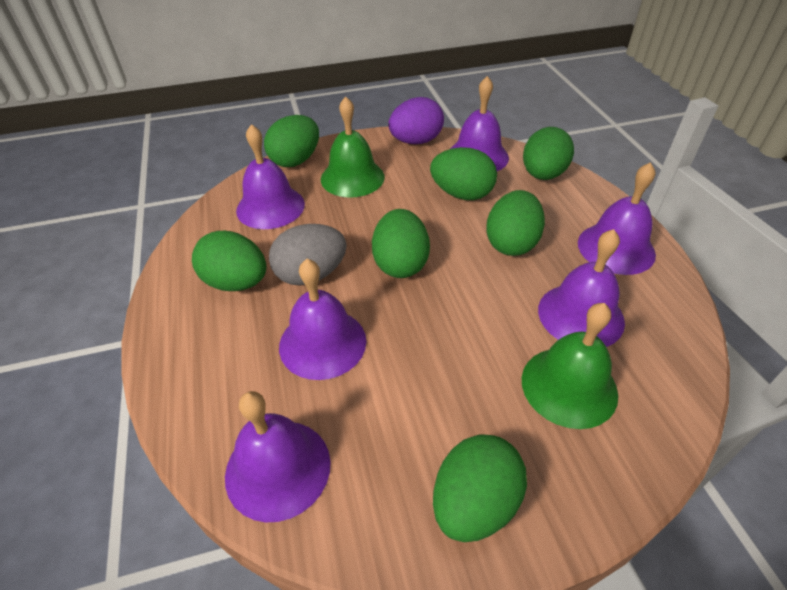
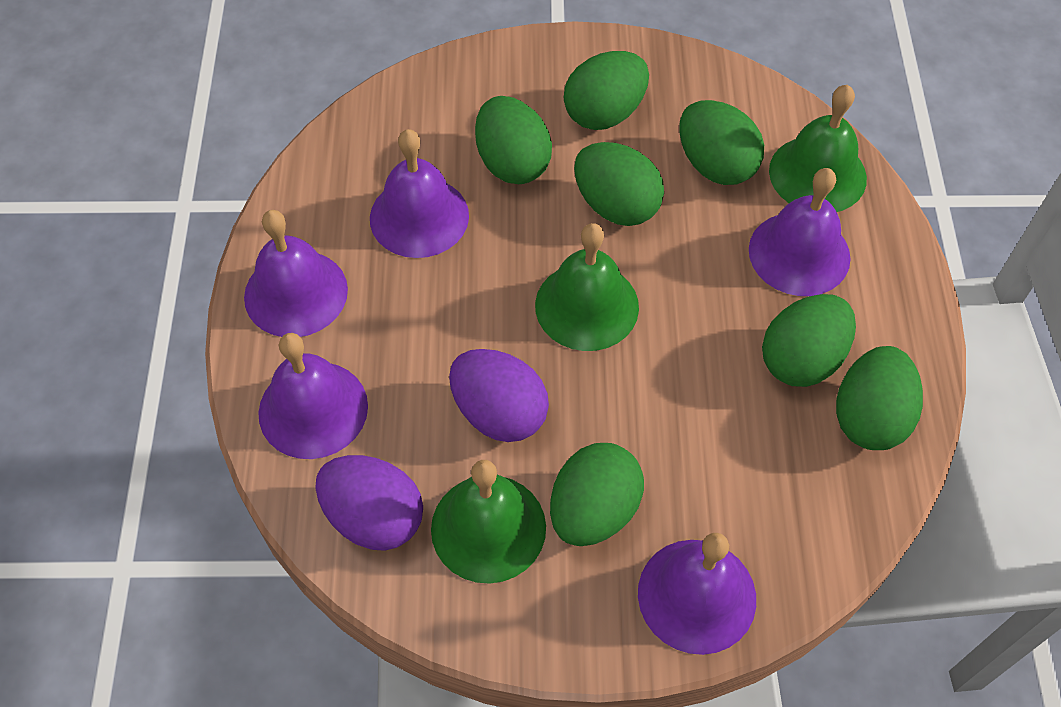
green bell: [321,96,385,198] [522,303,618,429] = 2 -> [431,460,546,584] [535,223,639,351] [769,85,867,212] = 3
grey egg: [269,224,347,286] = 1 -> none = 0
purple bell: [225,391,331,523] [236,124,305,229] [279,259,366,380] [450,76,509,171] [538,229,625,347] [578,162,656,275] = 6 -> [244,210,348,337] [258,333,368,459] [370,129,469,258] [638,533,756,655] [749,168,851,296] = 5
purple egg: [389,97,444,144] = 1 -> [315,455,423,551] [449,349,549,442] = 2

